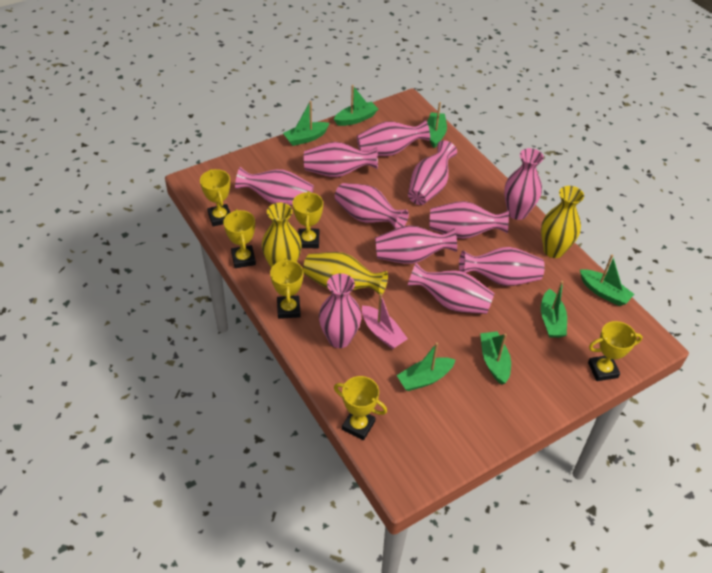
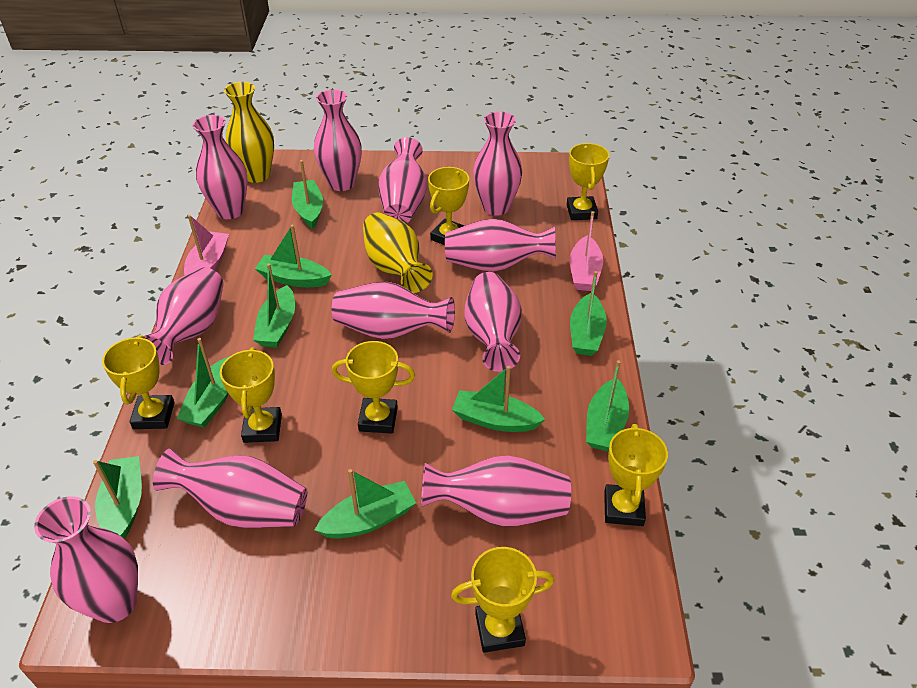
green boat: [283,101,330,146] [334,85,378,126] [396,342,455,391] [427,102,447,148] [480,332,511,385] [541,281,567,338] [580,254,634,306] = 7 -> [93,456,142,539] [177,338,230,428] [253,263,295,348] [255,225,331,287] [292,160,323,229] [315,469,416,539] [452,366,545,432] [570,271,607,356] [586,360,629,452] = 9
pink boat: [362,294,408,349] = 1 -> [184,215,229,275] [570,211,603,291] = 2
yellow trophy: [200,169,230,227] [223,209,256,268] [270,258,303,319] [293,191,323,248] [334,376,387,440] [588,321,642,381] = 6 -> [102,335,175,429] [220,347,282,443] [332,341,415,433] [428,167,469,245] [451,547,554,653] [567,143,609,220] [604,424,668,526] = 7
yellow vase: [262,203,302,268] [303,252,388,295] [541,186,584,258] = 3 -> [224,82,274,183] [363,212,433,293] = 2

